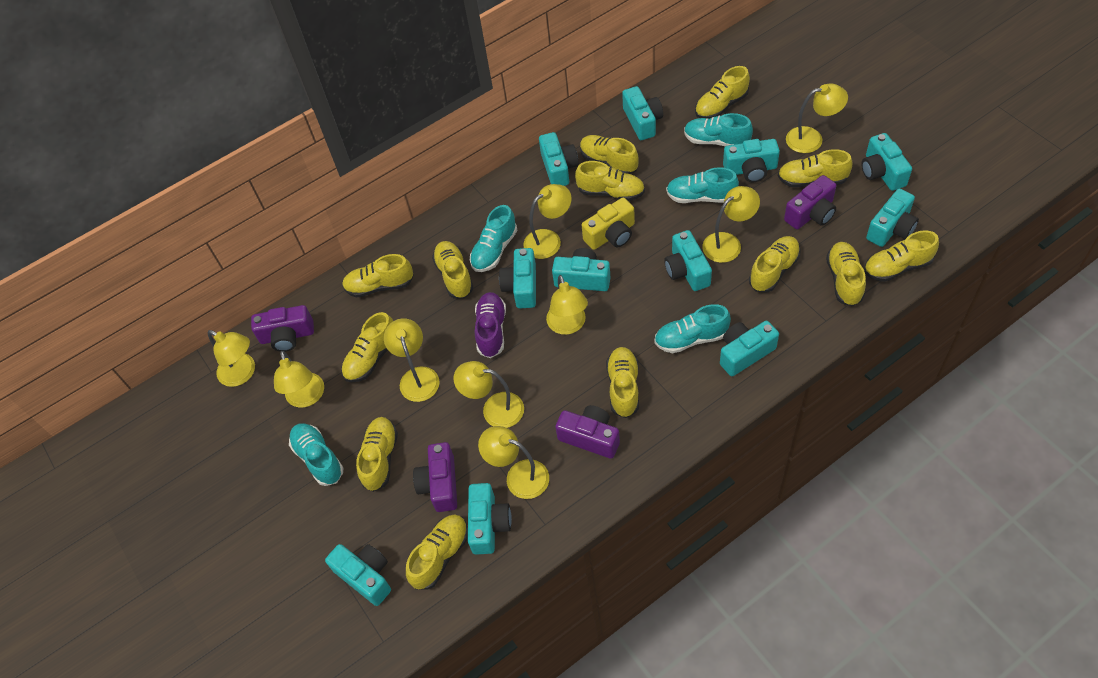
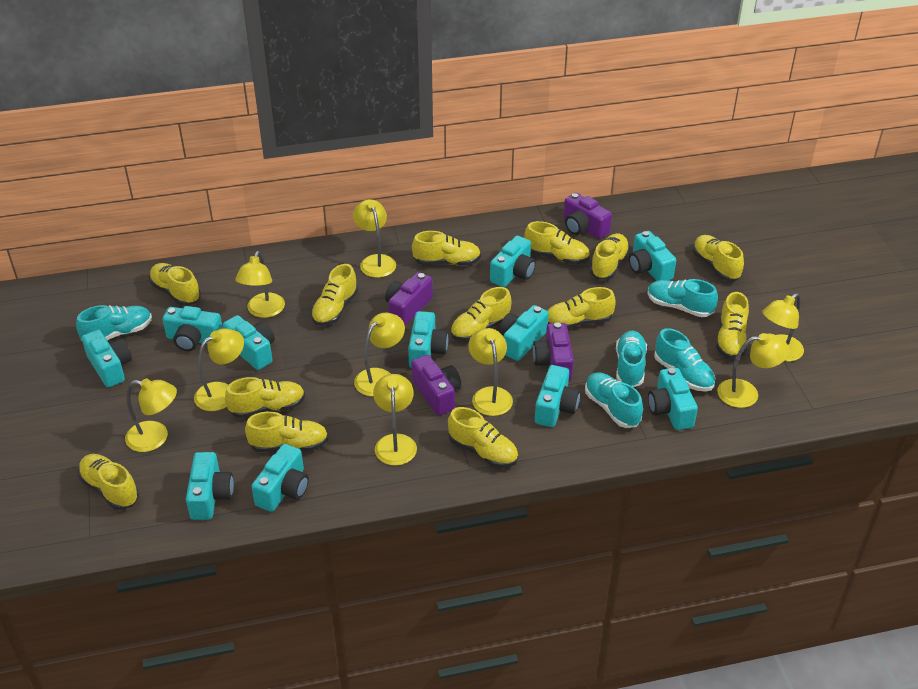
purple shoe: [475,292,506,358] = 1 -> none = 0
yellow camera: [582,198,635,250] = 1 -> none = 0

